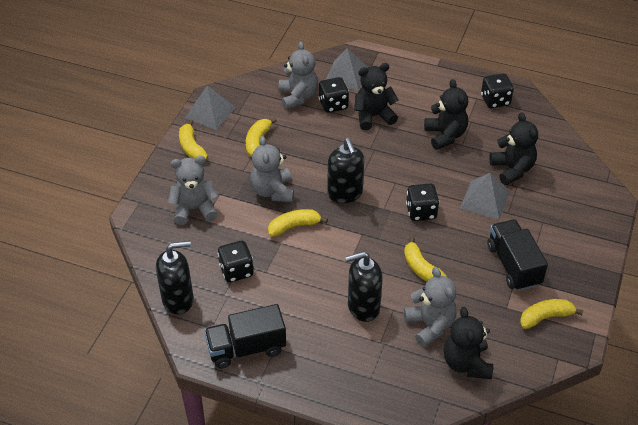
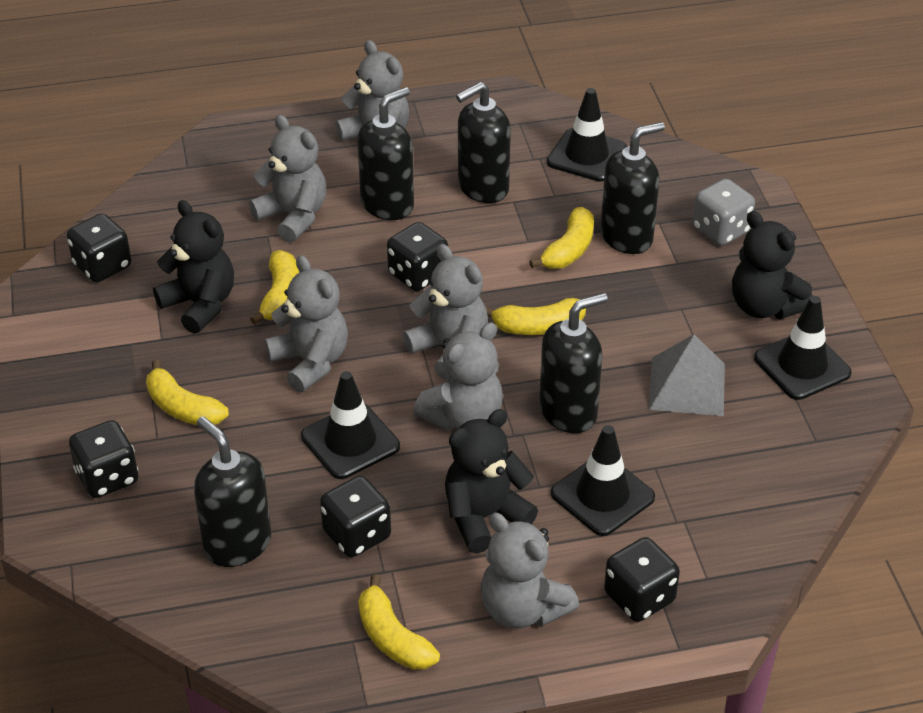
black dice: [218,241,253,282] [319,77,349,113] [406,183,439,221] [481,73,514,108] = 4 -> [67,214,131,282] [69,420,138,498] [320,476,391,557] [387,222,448,291] [604,537,680,622] = 5
black soap dispenser: [156,241,194,314] [327,138,364,203] [345,251,383,322] = 3 -> [194,416,271,567] [357,87,414,220] [456,82,511,203] [539,293,608,433] [600,122,665,254] = 5
black teddy bear: [354,63,399,130] [424,79,468,150] [444,307,493,379] [489,112,538,185] = 4 -> [153,200,234,334] [445,409,538,554] [732,211,813,319] = 3
black traffic cone: none = 0 -> [301,371,400,479] [547,88,627,182] [551,425,655,536] [754,296,852,400] = 4
black truck: [204,304,286,369] [487,220,548,291] = 2 -> none = 0
grey dice: none = 0 -> [692,179,755,246] = 1
grey pyramid: [185,85,236,130] [326,48,368,91] [460,173,510,220] = 3 -> [649,335,725,416] = 1
grey teddy bear: [168,156,218,225] [250,136,294,202] [279,41,318,110] [404,267,456,347] = 4 -> [249,115,326,243] [265,255,348,392] [335,40,409,140] [403,244,488,380] [413,322,503,431] [481,513,579,629] = 6

